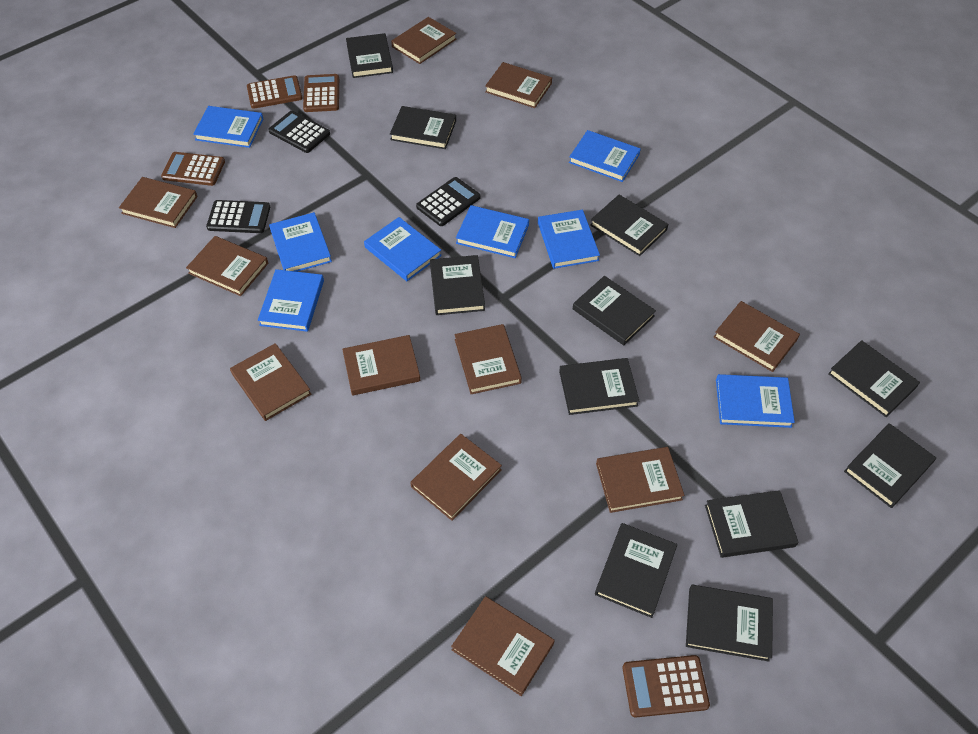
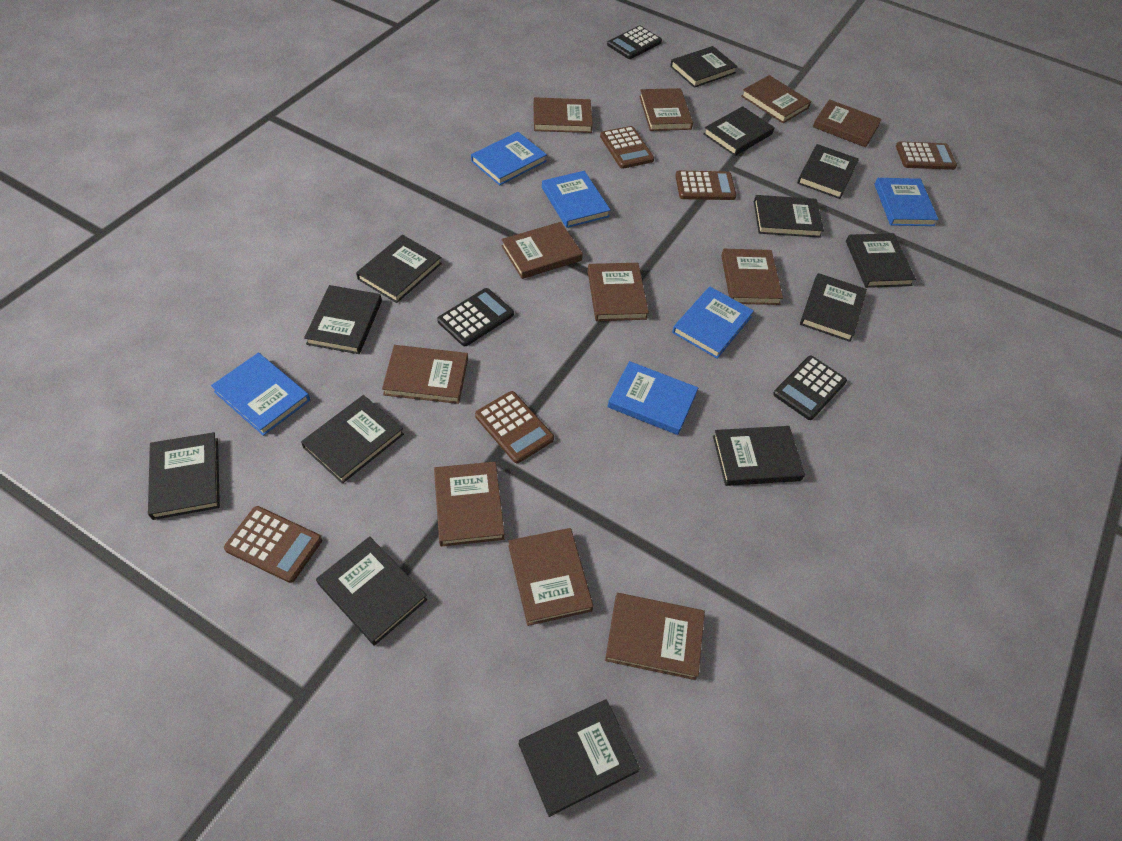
black book: [346,33,393,78] [390,106,456,149] [430,255,485,315] [559,358,639,415] [573,276,656,345] [590,195,668,256] [595,523,677,618] [686,585,773,662] [705,490,799,558] [828,340,920,417] [844,423,936,508] = 11 -> [148,432,220,520] [301,395,404,484] [304,285,382,354] [316,536,427,646] [356,235,442,303] [519,699,640,817] [670,46,738,88] [703,106,774,156] [713,426,805,486] [754,195,824,238] [797,144,859,199] [800,273,867,342] [846,233,916,288] = 13
blue book: [193,106,263,148] [258,269,324,332] [269,212,332,272] [364,217,442,281] [456,205,529,258] [538,210,600,269] [569,130,641,182] [716,374,795,428] = 8 -> [211,353,310,436] [471,132,547,185] [542,171,611,228] [608,361,698,435] [672,286,754,359] [874,178,939,226] = 6
brown calculator: [161,152,225,186] [247,75,303,109] [303,74,339,112] [622,655,710,718] = 4 -> [224,506,322,583] [475,391,554,463] [600,126,654,169] [675,171,736,200] [896,141,957,170] = 5

